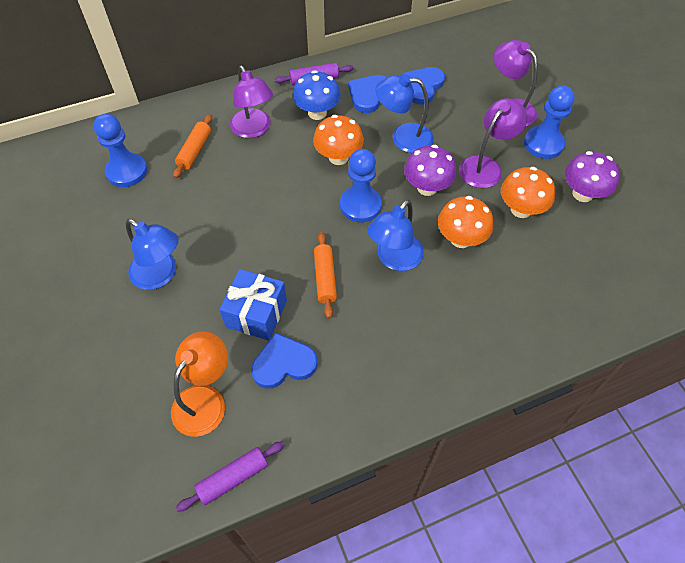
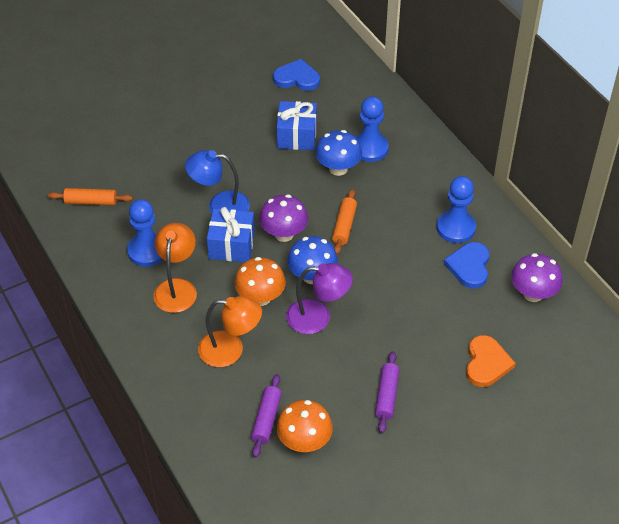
blue gift: [219,269,287,341] = 1 -> [207,207,255,262] [276,101,317,150] = 2
blue heart: [251,333,317,389] [348,75,386,113] [402,67,445,105] = 3 -> [273,59,320,91] [444,242,490,289] = 2
blue lamp: [126,219,179,290] [367,200,424,271] [375,74,434,153] = 3 -> [185,150,250,213] = 1
blue mushroom: [293,70,341,120] = 1 -> [287,236,338,284] [315,130,362,176] = 2
orange heart: none = 0 -> [466,335,516,387] = 1
orange lamp: [171,331,228,437] = 1 -> [153,223,197,313] [198,296,262,367] = 2
orange mushroom: [313,115,364,165] [438,196,493,248] [501,167,555,218] = 3 -> [234,257,286,306] [277,400,333,452] = 2
purple lamp: [230,65,273,138] [459,98,527,188] [494,40,538,127] = 3 -> [286,263,353,334] = 1

